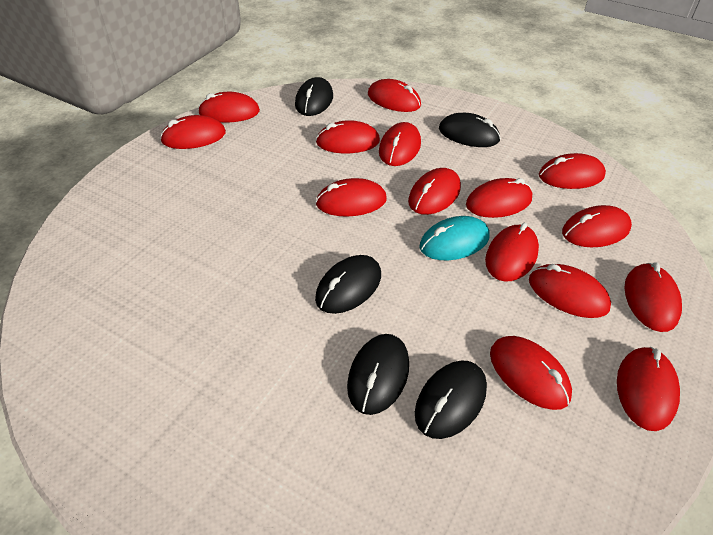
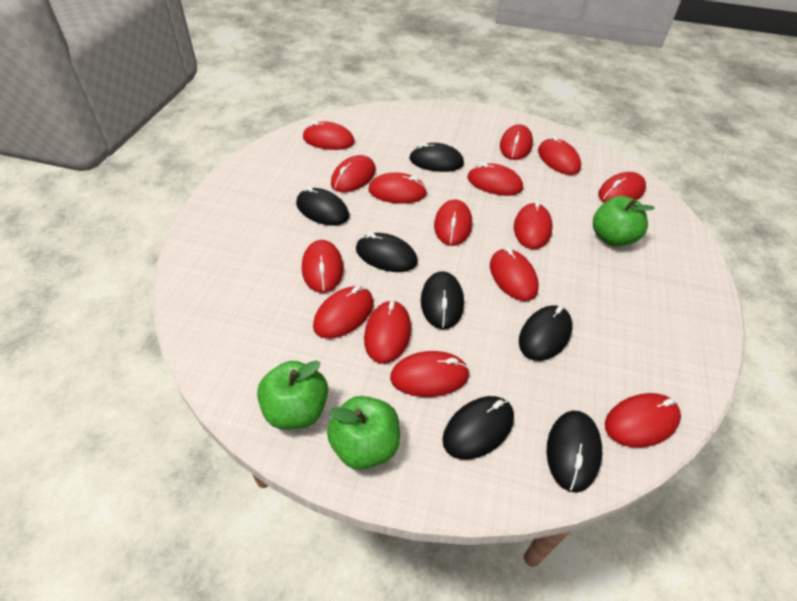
black mouse: [295,77,333,116] [315,255,381,314] [347,334,409,415] [415,360,487,439] [439,113,501,147] = 5 -> [296,186,349,226] [356,233,418,272] [409,143,464,172] [421,271,464,329] [442,396,514,460] [519,305,572,361] [547,410,602,493] = 7
green apple: none = 0 -> [257,361,328,430] [327,396,400,470] [593,196,655,247] = 3
turquoise mouse: [419,216,489,260] = 1 -> none = 0

